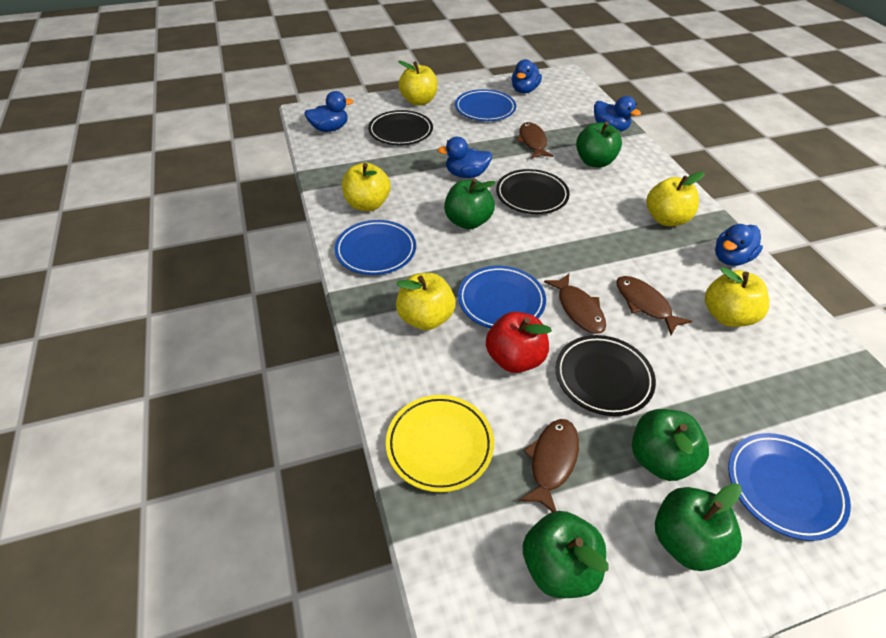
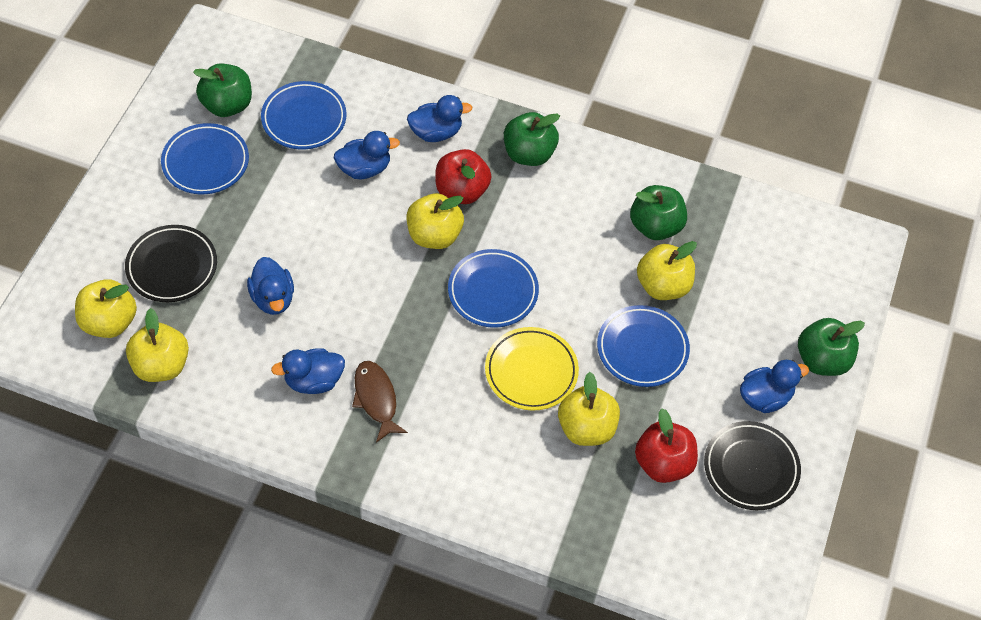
black plate: [368,110,433,145] [496,169,570,214] [555,335,656,416] = 3 -> [125,225,217,302] [704,421,801,510] = 2
brown fish: [516,122,553,158] [519,419,579,512] [544,274,606,334] [616,276,692,335] = 4 -> [352,361,408,443] = 1
green apple: [444,179,496,229] [523,511,609,598] [576,122,622,167] [632,409,709,481] [655,483,742,571] = 5 -> [193,64,252,117] [504,112,560,166] [630,185,687,240] [798,318,865,376] = 4
red apple: [486,312,552,373] = 1 -> [435,149,492,204] [635,408,698,483] = 2

